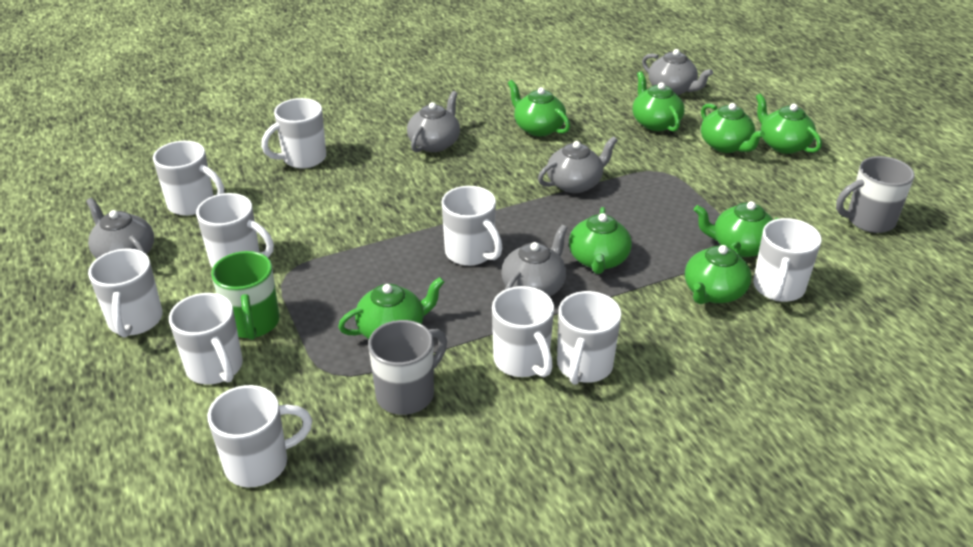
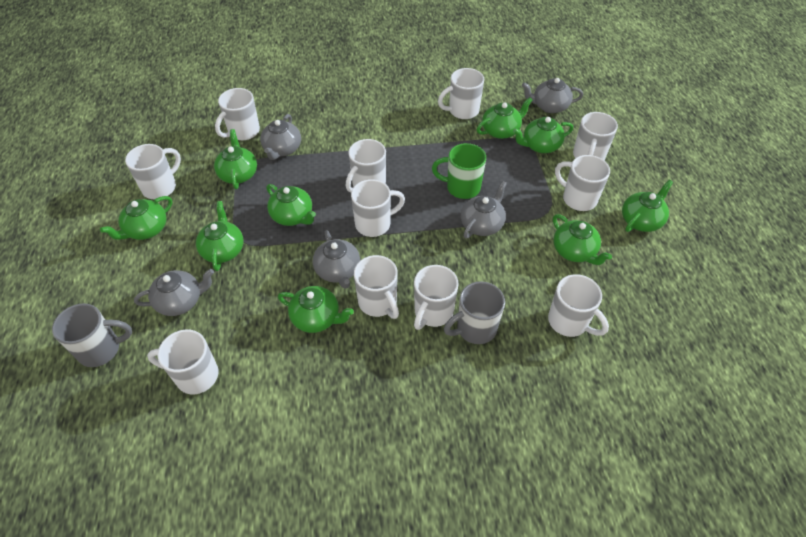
green teapot: [338,277,445,339] [508,80,570,136] [569,207,632,274] [632,71,685,132] [685,241,752,304] [694,201,780,257] [701,103,765,153] [756,93,822,154] = 8 -> [100,196,172,240] [196,201,244,271] [214,129,257,189] [266,184,316,226] [278,286,354,333] [477,97,533,139] [513,117,573,153] [553,214,612,265] [622,180,673,232] = 9
white mug: [88,249,163,338] [153,141,224,216] [169,293,243,385] [196,193,274,268] [207,385,312,487] [261,98,326,169] [442,186,503,266] [492,286,554,377] [557,291,621,385] [753,218,821,302] = 10 -> [125,144,181,199] [147,330,218,394] [215,88,260,140] [346,139,386,192] [351,179,405,237] [354,255,399,319] [414,265,459,330] [438,68,484,119] [548,274,609,337] [555,155,610,211] [573,112,618,160] = 11

